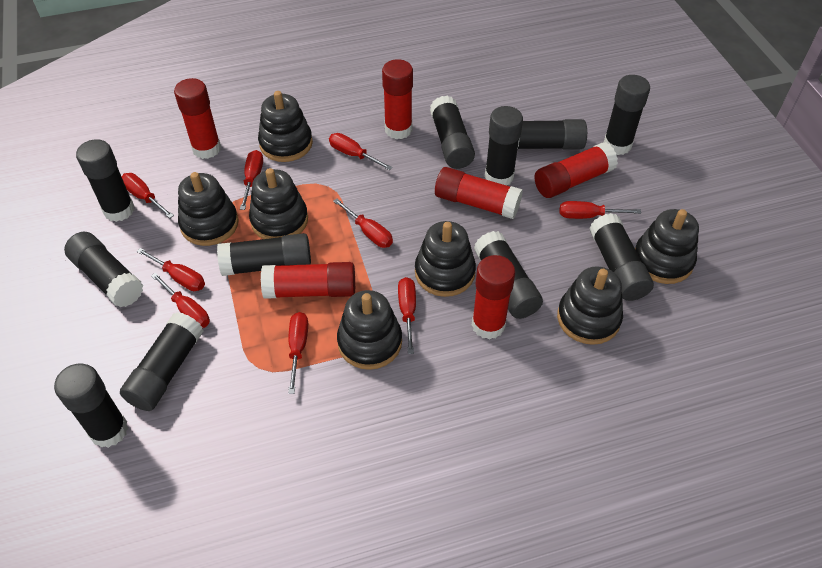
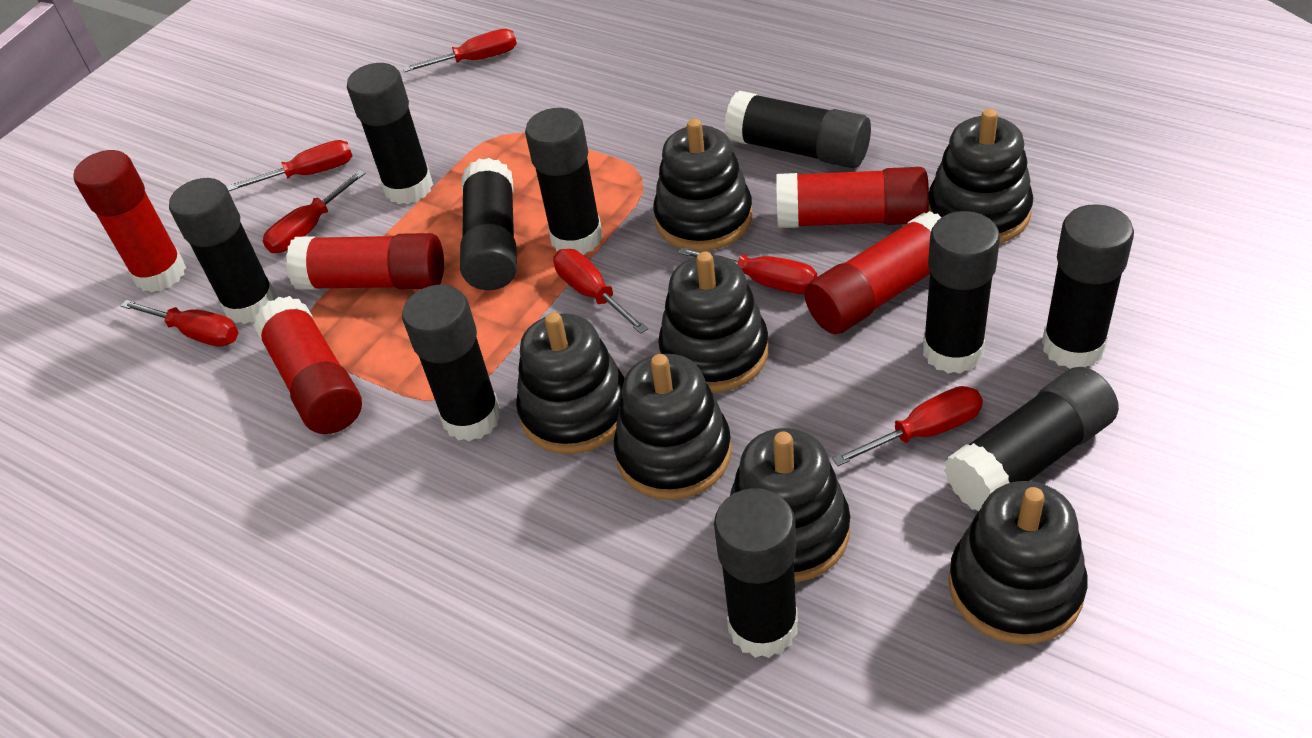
black glue stick: [54,363,128,448] [64,232,143,307] [76,139,134,222] [120,312,203,411] [217,233,311,276] [430,96,475,169] [474,231,543,319] [485,106,523,186] [518,119,587,150] [589,213,654,301] [604,75,650,155] = 11 -> [169,178,277,324] [347,63,433,204] [402,285,501,441] [460,158,517,290] [525,108,603,255] [714,488,798,658] [724,91,871,168] [923,211,1000,374] [944,367,1119,512] [1042,204,1134,369] = 10
red glue stick: [174,78,221,159] [261,262,355,299] [382,59,413,139] [435,167,523,219] [472,255,515,340] [534,142,618,198] = 6 -> [73,150,186,292] [253,296,362,434] [286,233,444,290] [776,167,929,228] [804,211,941,334] = 5
red screwdriver: [122,173,174,218] [137,248,205,291] [151,273,210,328] [240,150,263,210] [288,312,308,394] [329,133,393,170] [333,198,393,248] [398,277,416,354] [560,201,641,219] = 9 -> [121,300,239,347] [227,140,352,191] [263,170,366,253] [403,29,517,72] [553,249,648,334] [678,247,817,294] [832,386,983,466] = 7

